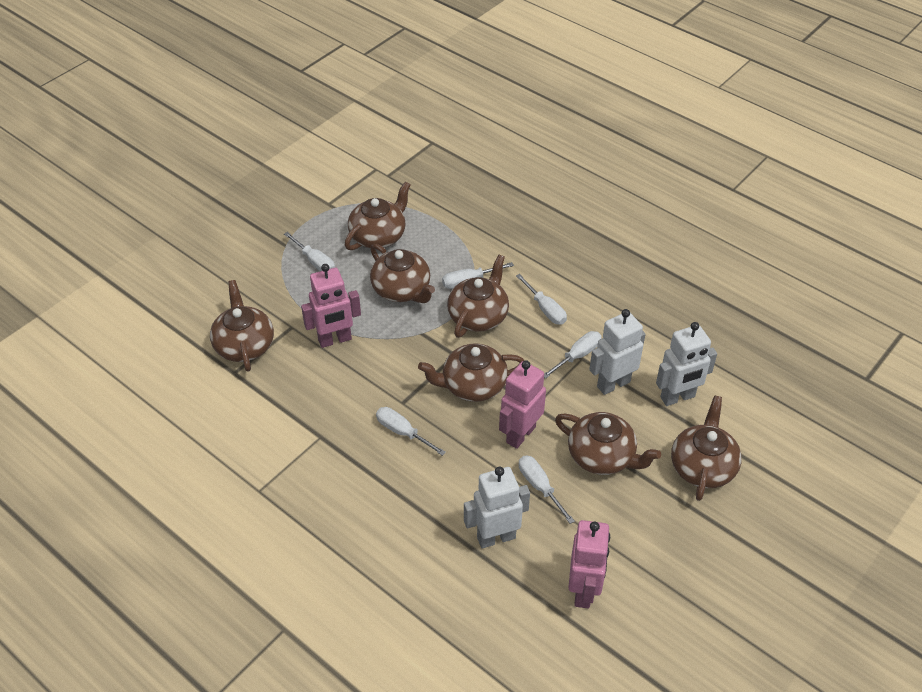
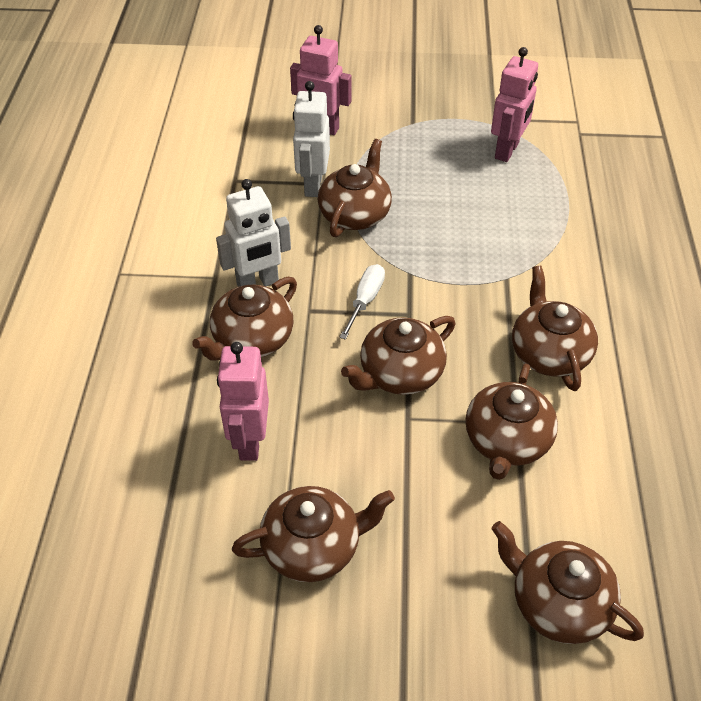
white robot: [464,467,530,548] [589,309,646,395] [656,322,717,406] = 3 -> [216,179,291,287] [293,81,330,197] = 2
white screwdriver: [284,232,335,271] [376,407,446,456] [442,262,514,289] [516,274,567,325] [519,455,575,524] [544,331,602,379] = 6 -> [339,264,385,340] = 1

